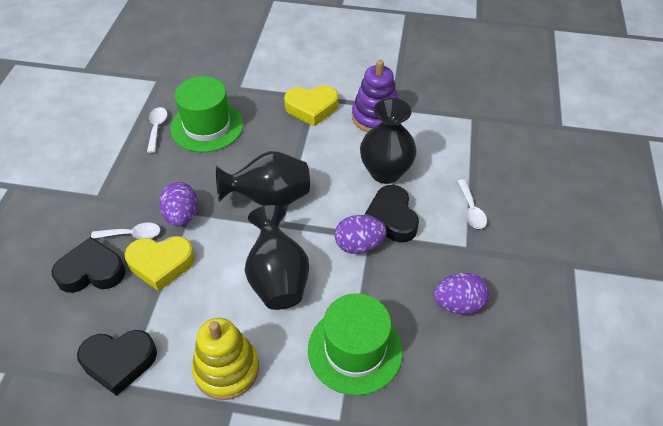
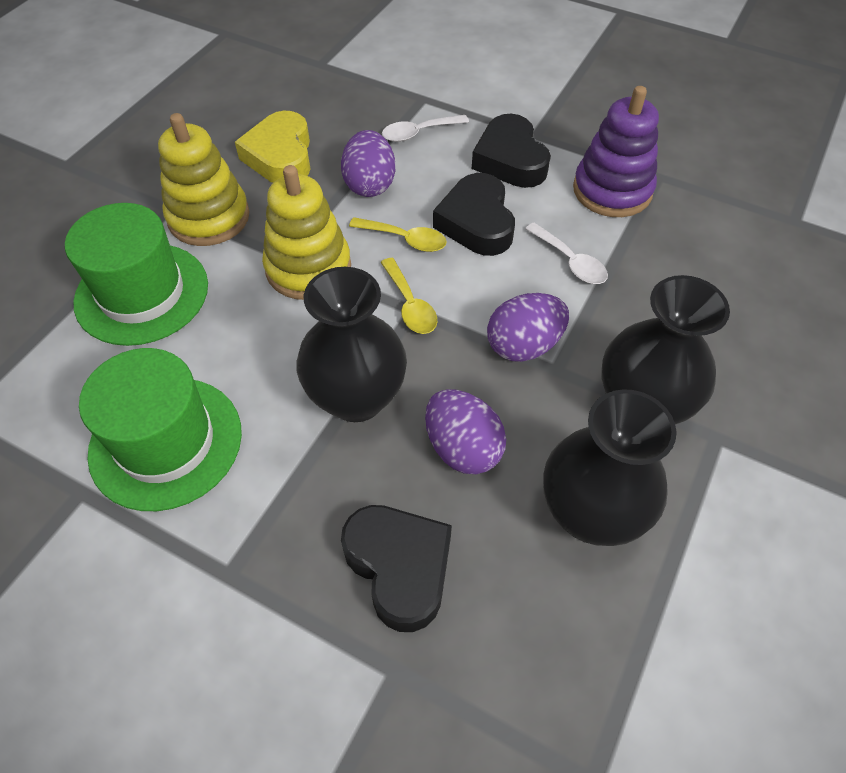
white spoon: [91,223,161,239] [147,107,167,153] [458,179,487,229] = 3 -> [382,115,469,142] [525,223,608,284] = 2
yellow heart: [125,236,195,291] [284,86,338,127] = 2 -> [235,111,310,183] = 1
yellow spoon: none = 0 -> [349,217,447,252] [381,258,437,334] = 2
yellow stacking toy: [192,318,259,400] = 1 -> [158,113,250,246] [262,165,351,300] = 2

